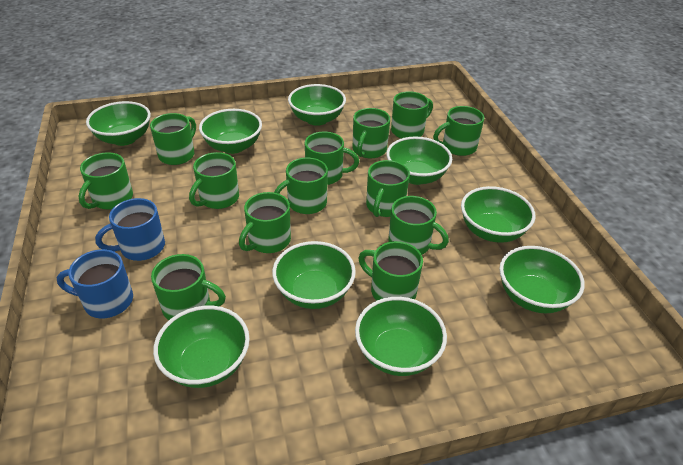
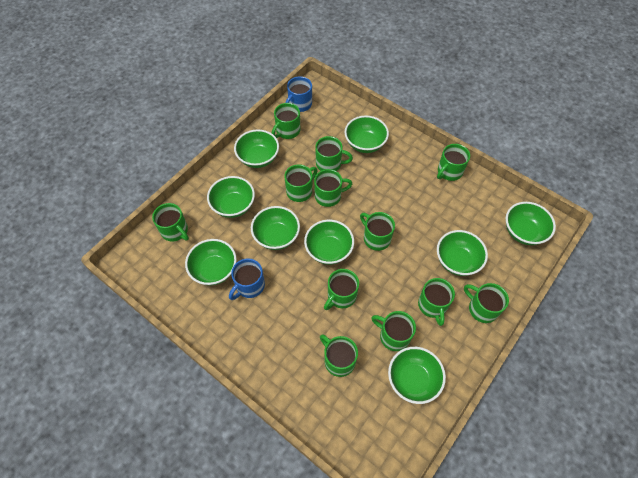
green mug: [78,152,133,210] [150,113,196,165] [151,254,226,320] [189,152,239,209] [239,192,291,253] [274,157,328,214] [305,131,359,185] [353,108,390,158] [358,241,423,301] [366,160,410,217] [388,196,449,255] [391,91,433,139] [433,106,484,156] = 13 -> [152,203,189,242] [272,103,300,139] [284,164,317,202] [314,169,352,207] [315,136,353,171] [320,334,358,377] [324,269,359,310] [360,212,395,251] [371,311,416,351] [418,278,455,326] [437,144,470,181] [464,283,509,323] = 12

